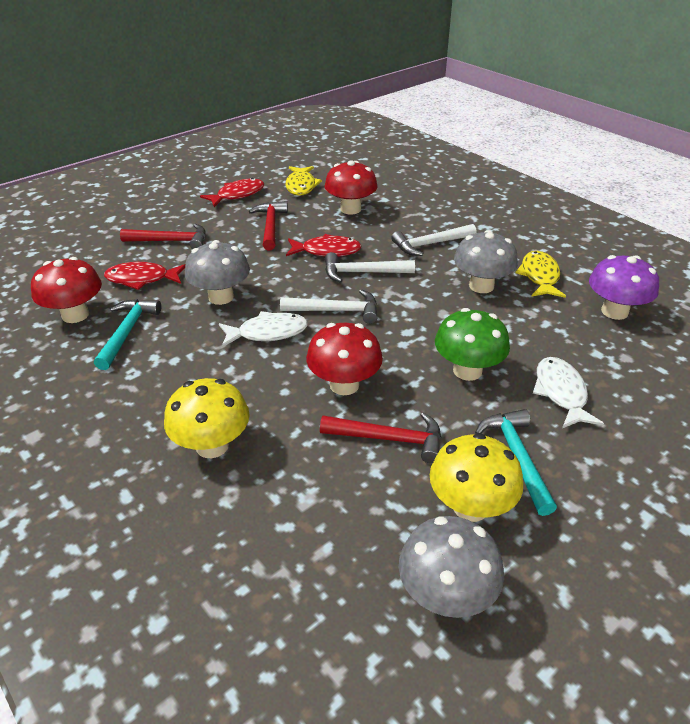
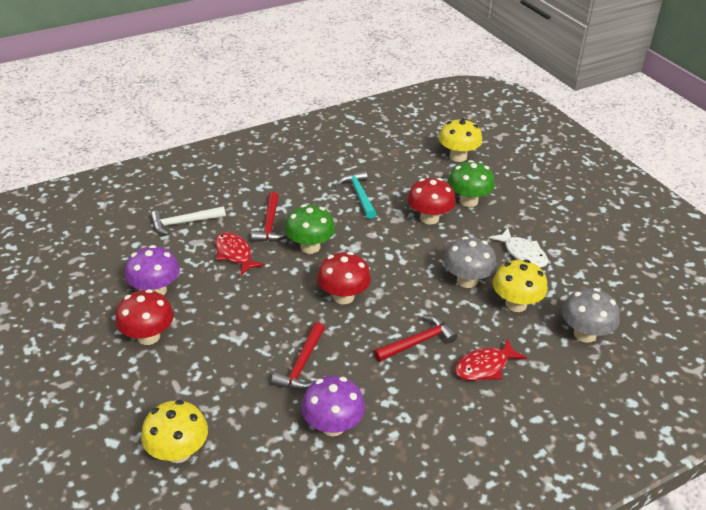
green mushroom: [435,308,510,381] = 1 -> [285,204,335,254] [448,160,495,207] = 2
grey mushroom: [185,240,250,305] [399,516,504,618] [454,230,518,293] = 3 -> [444,236,497,288] [562,288,620,343] = 2
purple mushroom: [589,255,659,320] = 1 -> [125,245,180,295] [301,376,365,436] = 2
red fish: [104,262,185,290] [200,178,264,207] [286,234,362,257] = 3 -> [215,232,265,275] [455,339,527,381] = 2
turquoise hammer: [94,299,161,370] [475,409,557,516] = 2 -> [337,171,376,219] = 1
white fish: [219,311,308,347] [533,357,604,428] = 2 -> [489,228,548,268] = 1
white hammer: [280,289,378,324] [325,252,415,283] [391,224,476,256] = 3 -> [151,206,226,235] = 1
yellow fish: [285,166,322,196] [515,251,566,298] = 2 -> none = 0
yellow mushroom: [164,378,250,458] [430,433,523,522] = 2 -> [141,400,208,463] [439,118,482,162] [493,260,548,312] = 3

